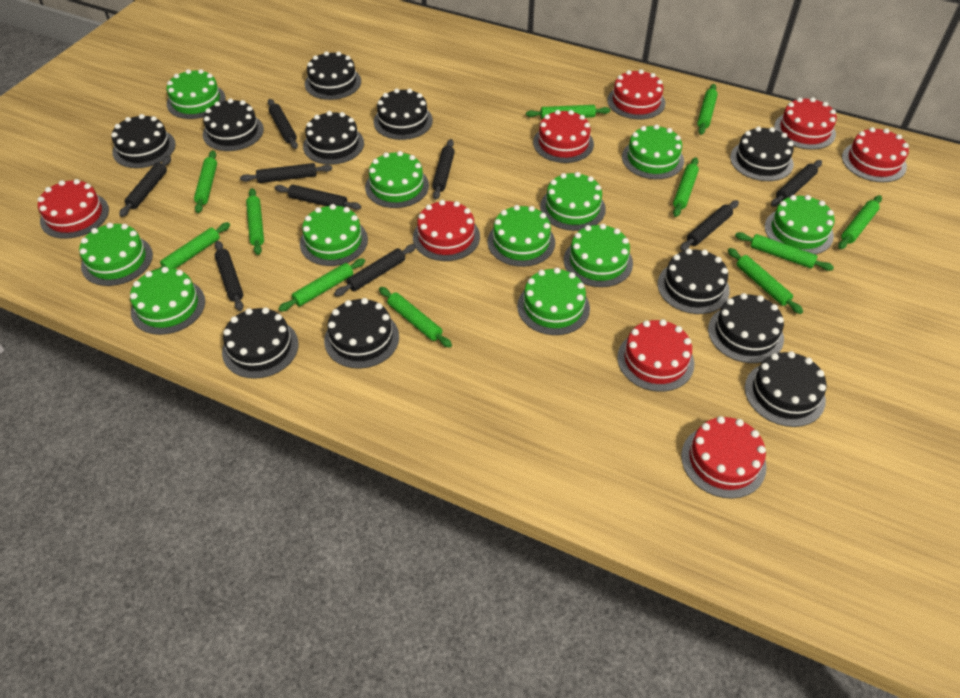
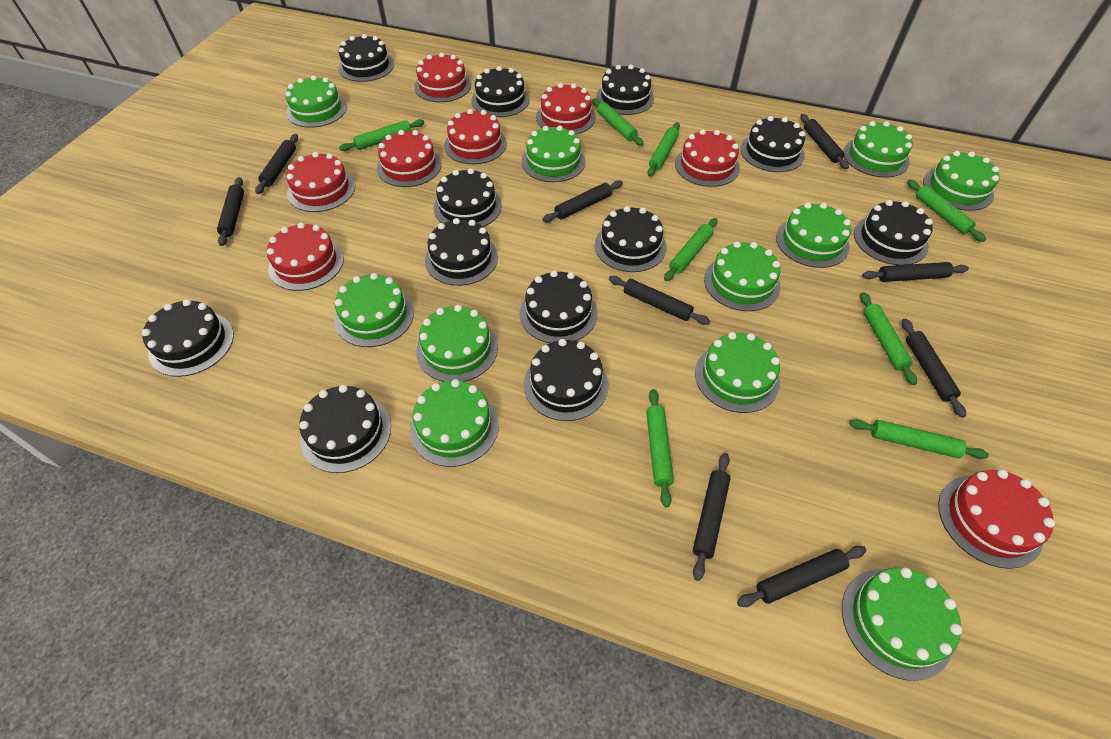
black cake: [111,114,176,168] [203,98,264,151] [222,307,298,379] [303,111,364,165] [305,51,361,100] [324,298,399,368] [374,88,433,140] [658,249,730,314] [708,293,784,363] [730,126,794,181] [745,351,827,427] = 11 -> [142,299,234,377] [299,385,391,473] [338,34,394,82] [425,218,498,286] [434,168,502,227] [472,66,530,117] [520,270,597,343] [524,339,608,421] [595,206,667,272] [596,64,654,115] [740,116,805,172] [854,200,933,265] = 12
green rolling pin: [152,222,230,271] [194,150,217,213] [246,188,264,255] [278,258,365,312] [379,287,452,348] [526,105,610,119] [673,157,699,217] [697,84,718,135] [728,248,803,314] [735,232,834,271] [838,195,882,249] = 11 -> [339,119,424,151] [592,99,644,146] [646,389,674,508] [647,122,680,176] [664,218,718,281] [849,419,989,459] [860,292,917,385] [907,179,986,242] = 8

